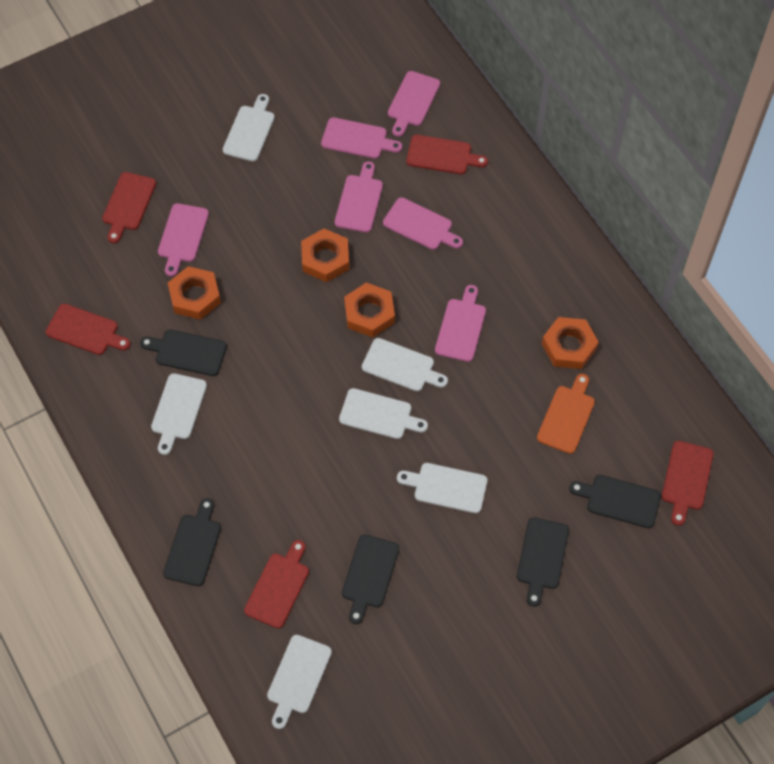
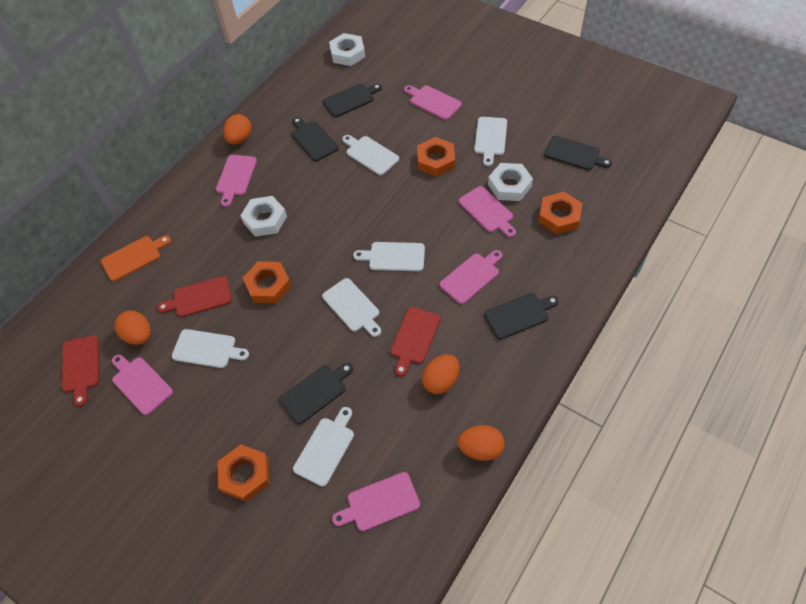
orange egg: none = 0 -> [114,310,151,345] [223,114,252,145] [422,354,459,394] [458,425,504,461] = 4
red cutting board: [46,304,130,355] [102,172,156,243] [244,540,309,629] [406,135,488,174] [662,441,714,526] = 5 -> [62,335,99,406] [157,276,232,317] [390,307,440,376] = 3
white nut: none = 0 -> [240,196,287,237] [329,33,365,66] [488,163,533,201] = 3

